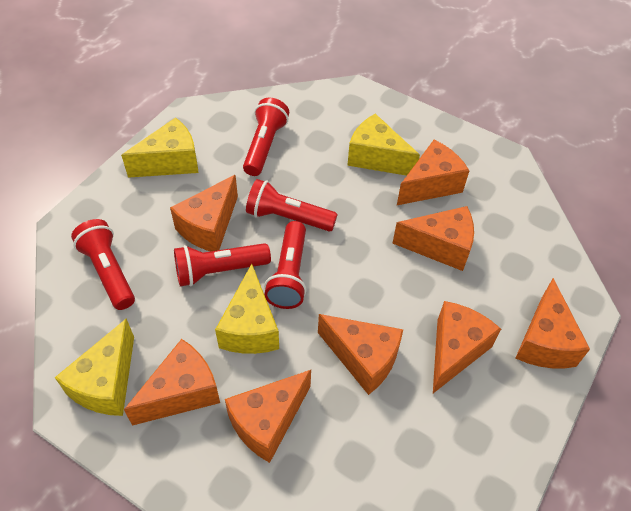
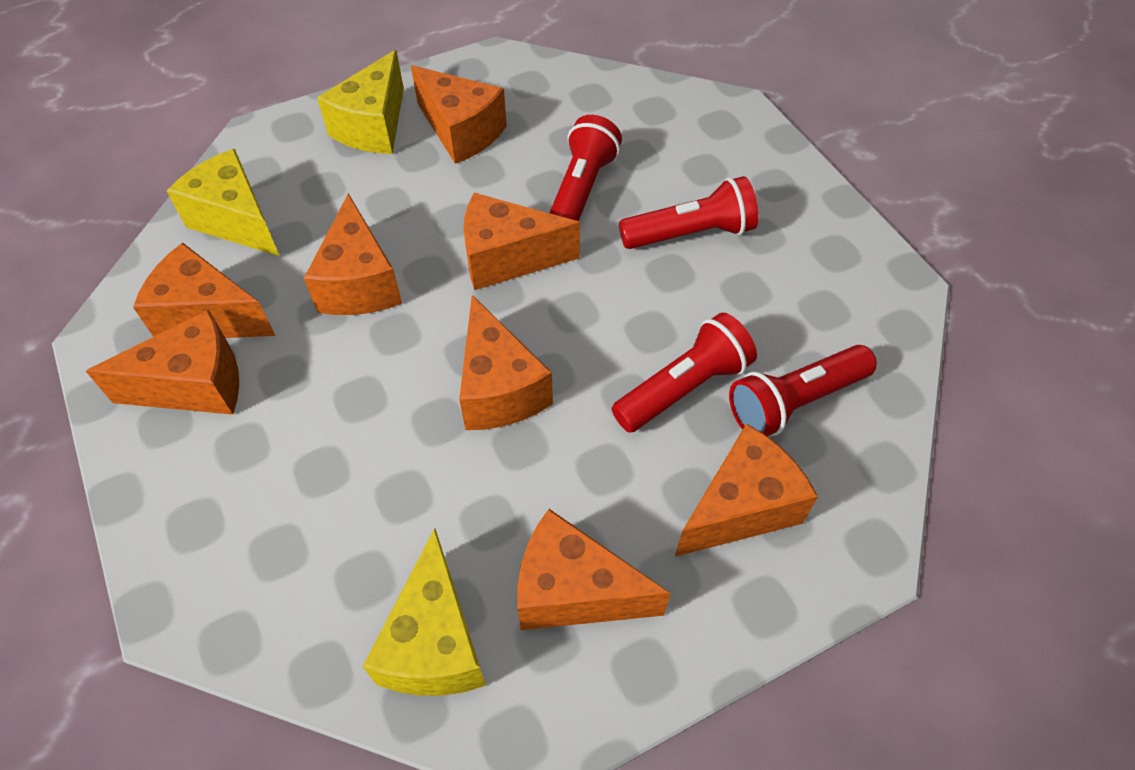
red flashlight: [71,219,135,310] [174,243,271,286] [243,98,289,176] [246,179,338,232] [264,221,307,309] = 5 -> [550,115,622,222] [612,312,757,433] [619,176,758,249] [729,345,877,436] = 4
yellow cheese: [55,318,134,416] [121,117,199,178] [215,264,279,354] [347,114,420,176] = 4 -> [167,149,280,256] [317,50,404,154] [363,528,486,696] = 3

